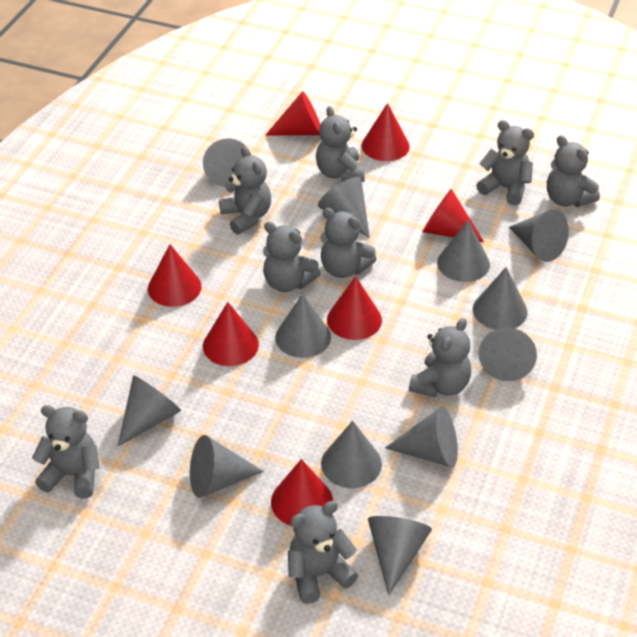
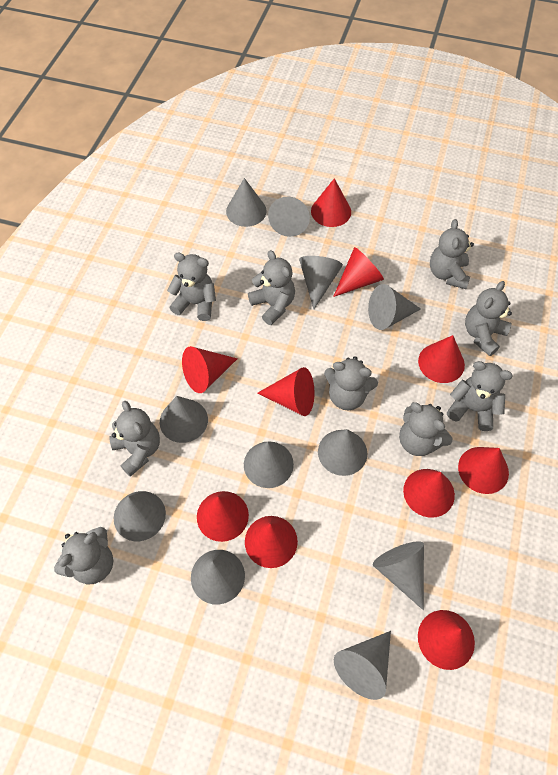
grey cone: [118,376,181,446] [190,435,264,497] [203,138,251,187] [275,294,331,358] [318,177,370,238] [321,421,382,488] [368,516,432,596] [385,407,458,467] [437,220,490,282] [473,267,528,330] [478,328,537,381] [509,210,569,262] = 12 -> [114,491,166,541] [160,396,208,443] [191,550,245,605] [226,178,267,227] [244,441,294,488] [268,196,310,237] [299,256,343,309] [318,429,367,476] [334,631,391,700] [368,284,421,330] [373,541,424,610] = 11
red cone: [148,244,202,307] [203,302,259,366] [266,91,320,135] [271,459,333,526] [327,276,382,340] [362,103,410,161] [422,189,484,242] = 7 -> [182,346,238,393] [197,491,249,542] [245,516,298,568] [258,367,314,416] [311,178,351,227] [333,247,384,297] [403,469,455,518] [418,335,465,383] [418,610,475,670] [458,447,509,494] = 10

